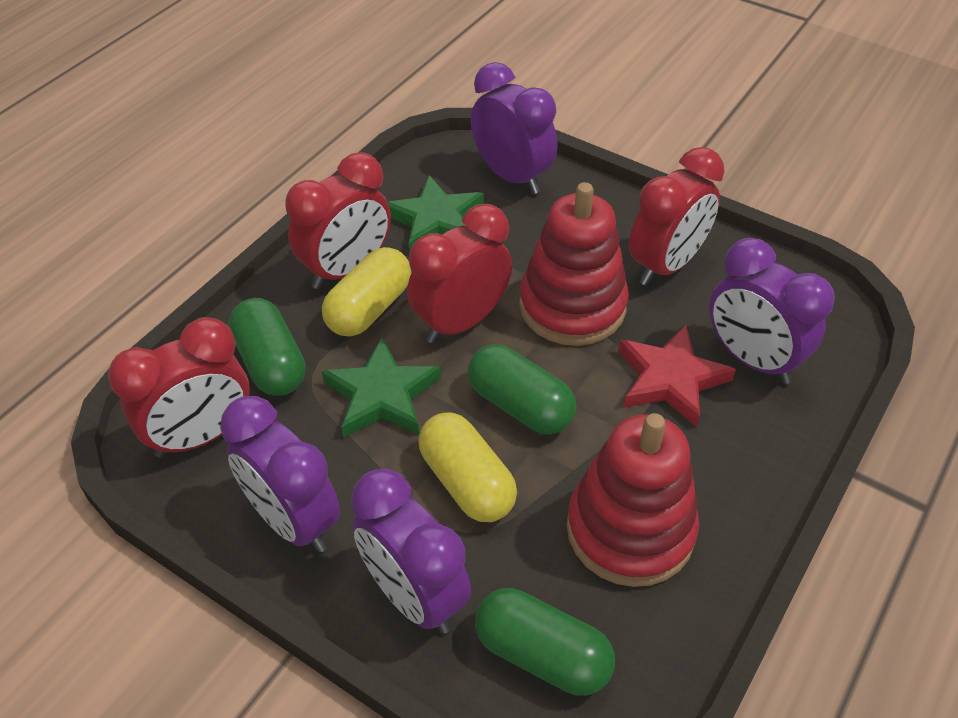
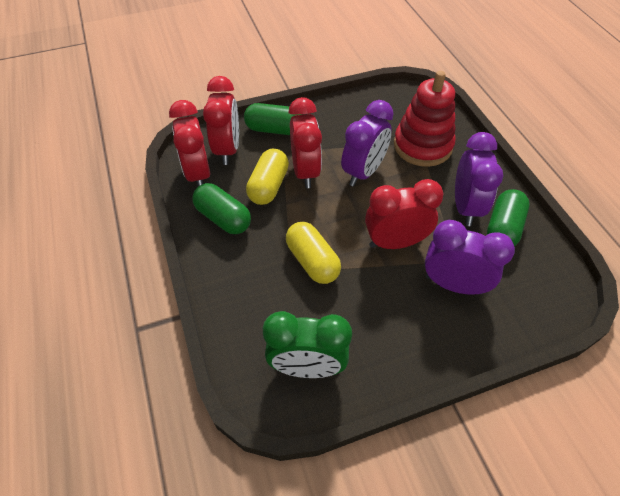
green clock: none = 0 -> [263,311,352,378] = 1
green star: [322,337,441,438] [388,175,484,254] = 2 -> none = 0
purple clock: [220,396,341,553] [351,469,471,634] [471,62,557,194] [709,238,835,384] = 4 -> [341,100,394,186] [425,220,515,295] [455,132,503,226] = 3
red stacking toy: [519,182,629,346] [567,413,699,587] = 2 -> [394,71,456,167] = 1
red star: [619,325,736,427] = 1 -> none = 0

